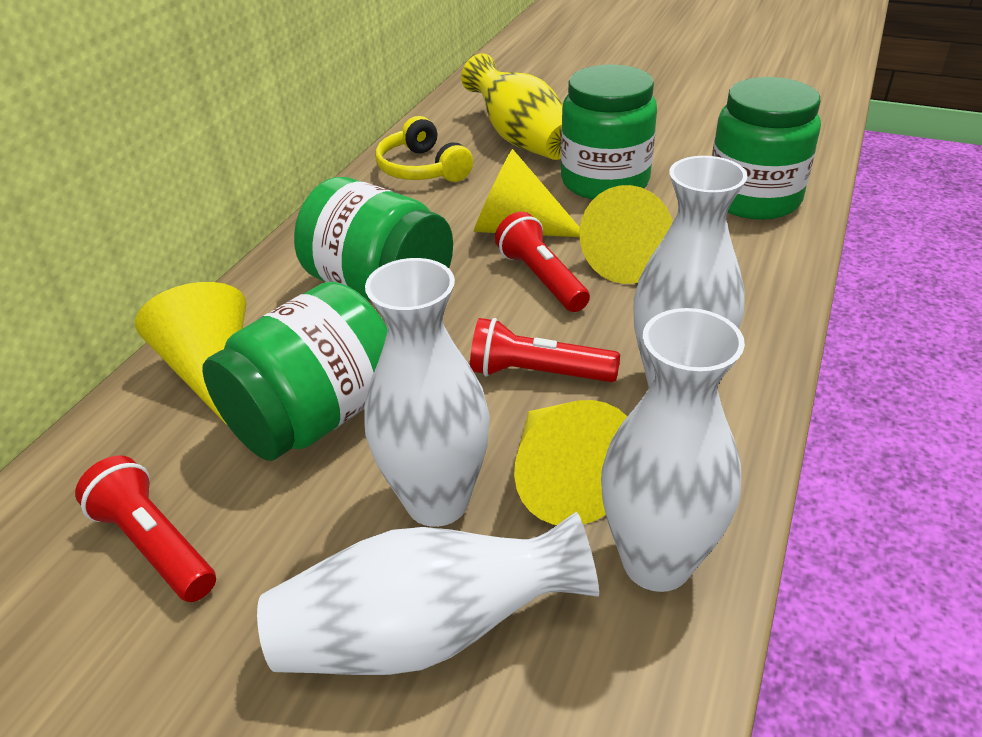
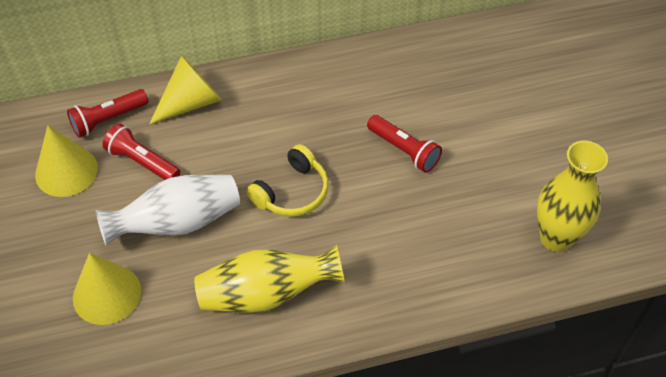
green jar: [202,282,388,461] [294,177,453,301] [561,64,657,200] [712,77,821,220] = 4 -> none = 0
white vase: [257,512,599,675] [365,258,490,527] [601,308,745,592] [633,156,748,387] = 4 -> [96,175,240,246] = 1
yellow cone: [135,282,247,425] [474,149,580,237] [514,400,627,525] [579,185,673,284] = 4 -> [35,125,98,197] [73,253,141,325] [149,55,222,125] = 3
yellow vase: [461,53,563,160] = 1 -> [194,245,345,313] [537,141,608,252] = 2

